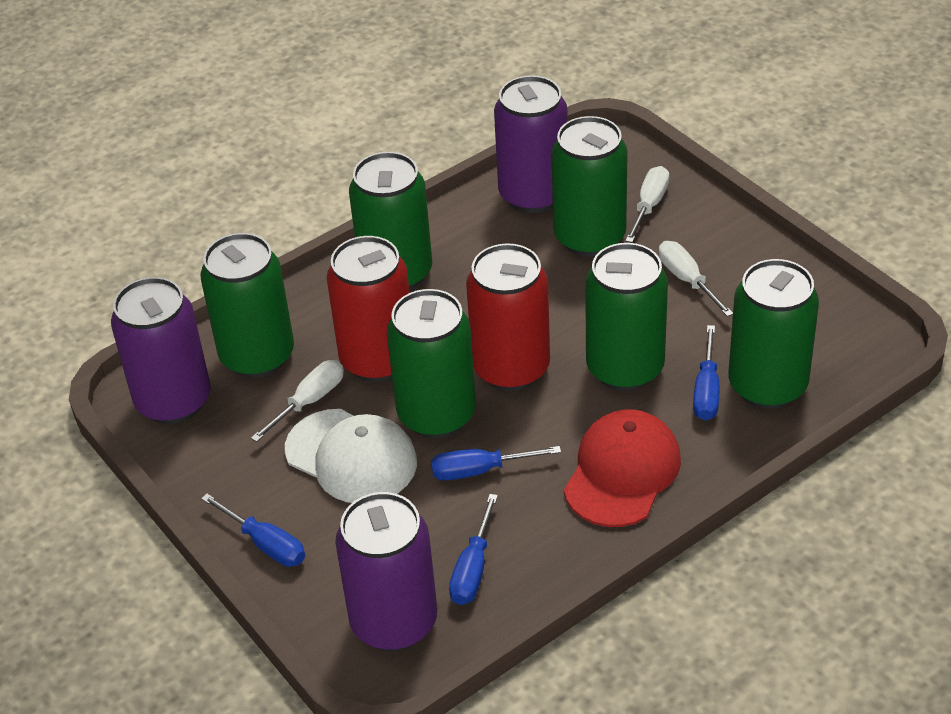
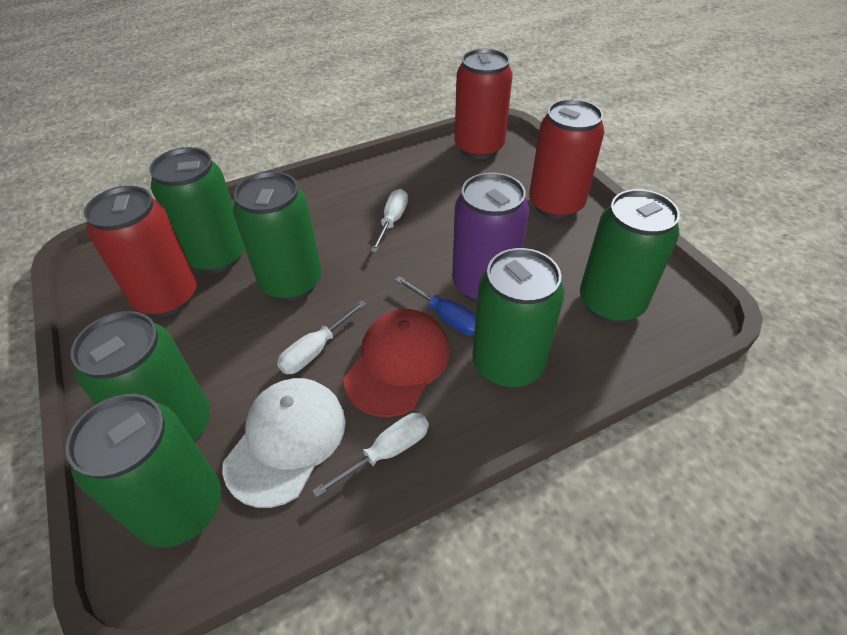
blue screwdriver: [201,494,305,567] [431,446,561,480] [449,494,498,605] [693,325,719,420] = 4 -> [395,276,476,336] = 1
purple can: [111,277,211,424] [335,492,437,651] [494,75,568,213] = 3 -> [452,172,529,302] = 1
red can: [327,236,410,382] [466,243,550,391] = 2 -> [84,186,197,317] [455,48,513,159] [529,99,605,219] = 3

